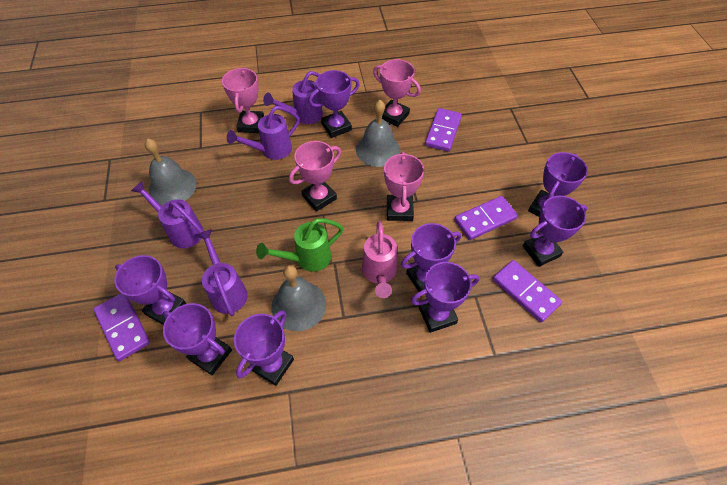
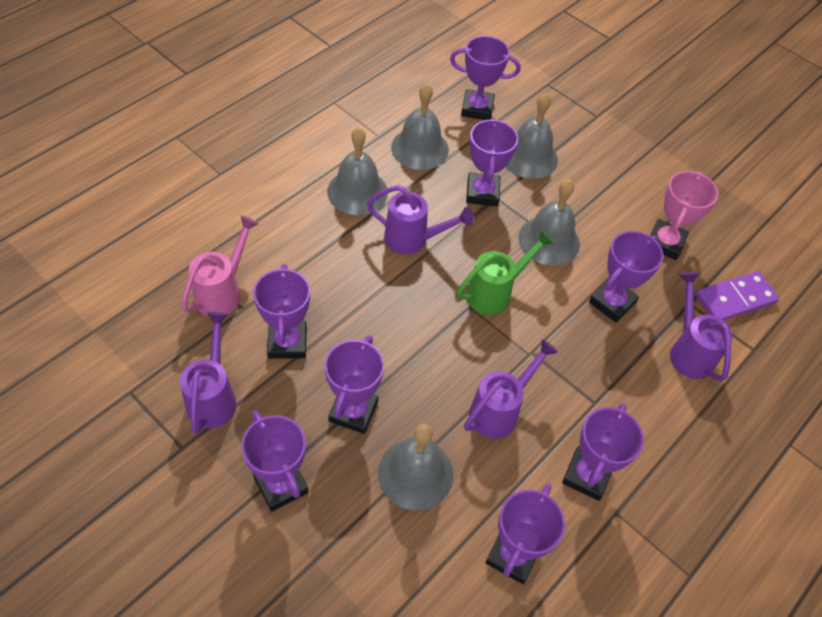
grey bell: [145,138,197,205] [271,265,326,331] [356,100,400,167] = 3 -> [327,127,388,215] [378,424,454,511] [391,83,449,170] [506,93,558,179] [519,179,580,266] = 5
pink trophy: [222,67,264,133] [289,141,341,212] [373,59,421,127] [384,152,424,221] = 4 -> [650,171,718,260] = 1
purple domino: [93,293,150,361] [425,108,462,152] [454,196,518,240] [493,260,562,322] = 4 -> [696,271,779,321] = 1

